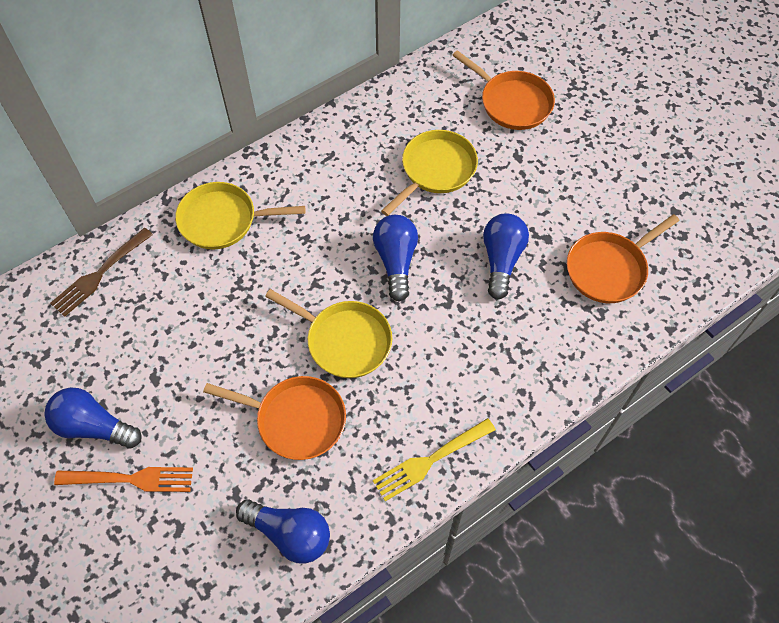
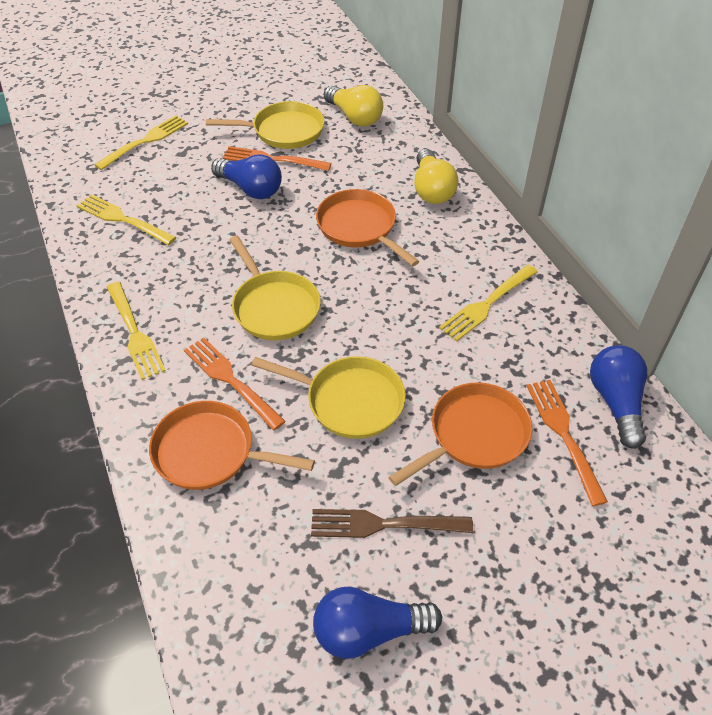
blue light bulb: [44,388,142,449] [236,499,330,564] [373,215,418,302] [483,214,529,300] = 4 -> [211,154,282,199] [313,586,442,658] [590,345,647,449] = 3
orange fork: [54,467,193,492] = 1 -> [184,337,286,431] [222,146,331,171] [527,380,608,506] = 3
yellow fork: [373,418,496,501] = 1 -> [77,194,176,245] [94,115,188,170] [107,282,166,380] [439,265,538,341] = 4
yellow light bulb: none = 0 -> [324,85,383,127] [414,149,459,204] = 2

